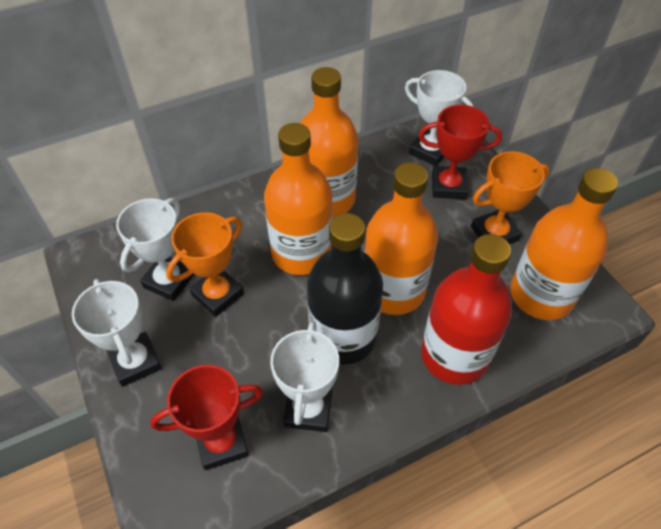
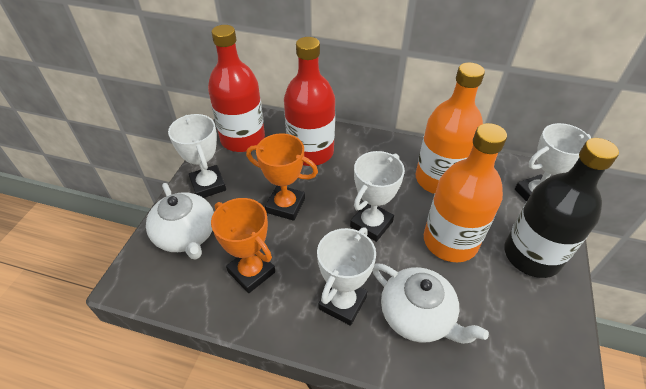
orange bottle: [264,123,333,275] [300,67,358,218] [364,163,438,315] [510,168,618,320] = 4 -> [416,62,485,194] [424,123,507,262] = 2
red bottle: [421,234,512,385] = 1 -> [208,25,265,152] [284,37,335,166] = 2
red trophy: [150,365,263,470] [419,105,502,199] = 2 -> none = 0
white teapot: none = 0 -> [146,183,214,260] [372,263,489,344] = 2

